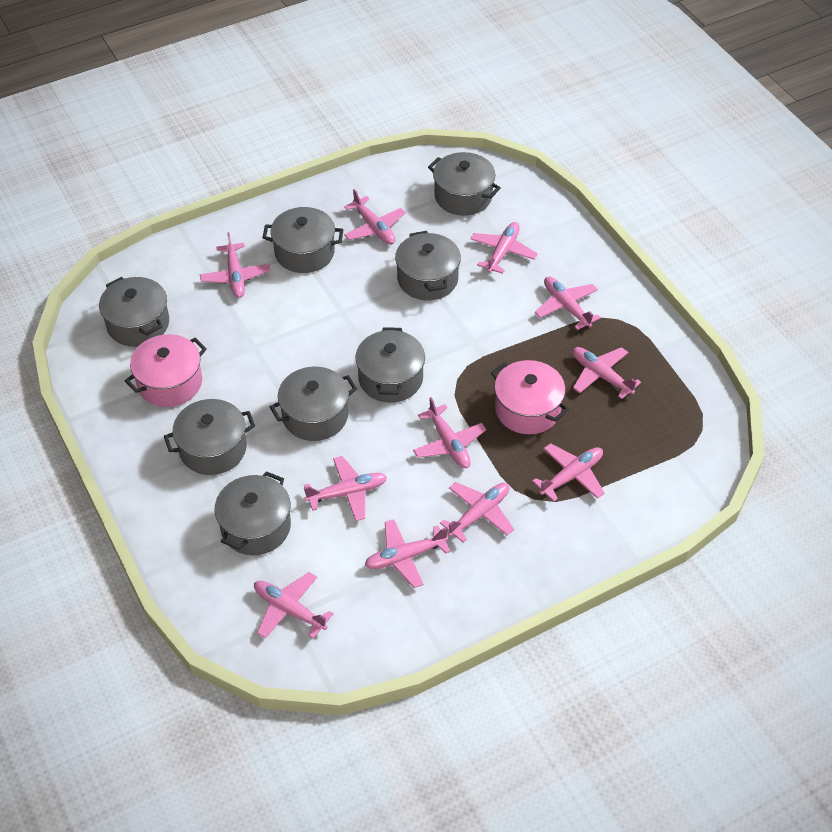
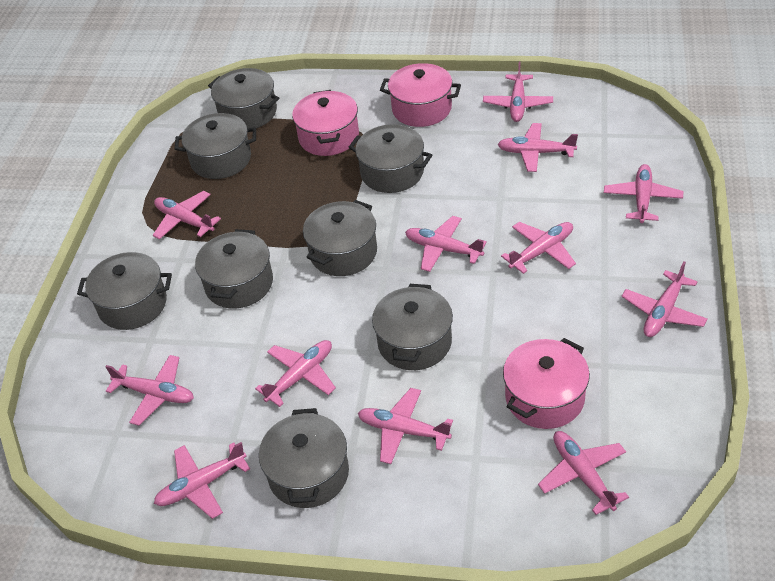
pink plane: [200,232,271,298] [254,572,334,639] [304,456,387,521] [344,189,406,245] [365,519,450,588] [413,397,486,468] [440,482,514,543] [470,222,538,274] [532,443,605,502] [535,277,601,330] [572,347,641,399] = 11 -> [105,355,194,426] [153,191,221,239] [154,442,250,519] [255,340,336,407] [358,388,453,464] [405,216,487,272] [483,61,553,122] [497,123,578,172] [501,222,576,274] [538,431,629,515] [604,164,683,223] [621,261,708,337] = 12
pink pot: [125,334,207,407] [491,360,569,434] = 2 -> [292,90,359,156] [380,63,461,127] [503,338,590,429] = 3

